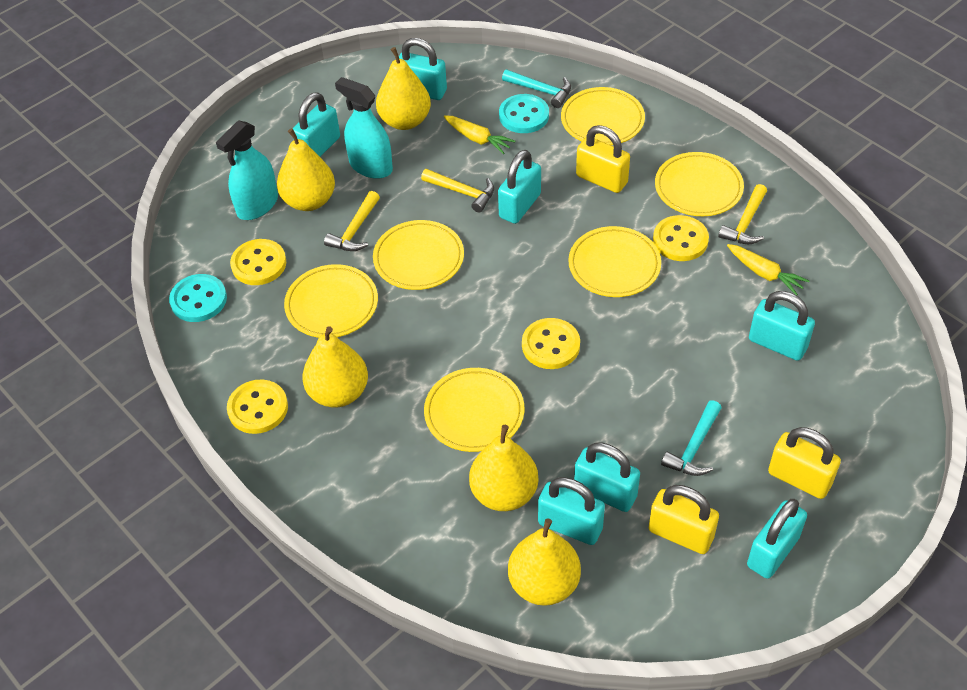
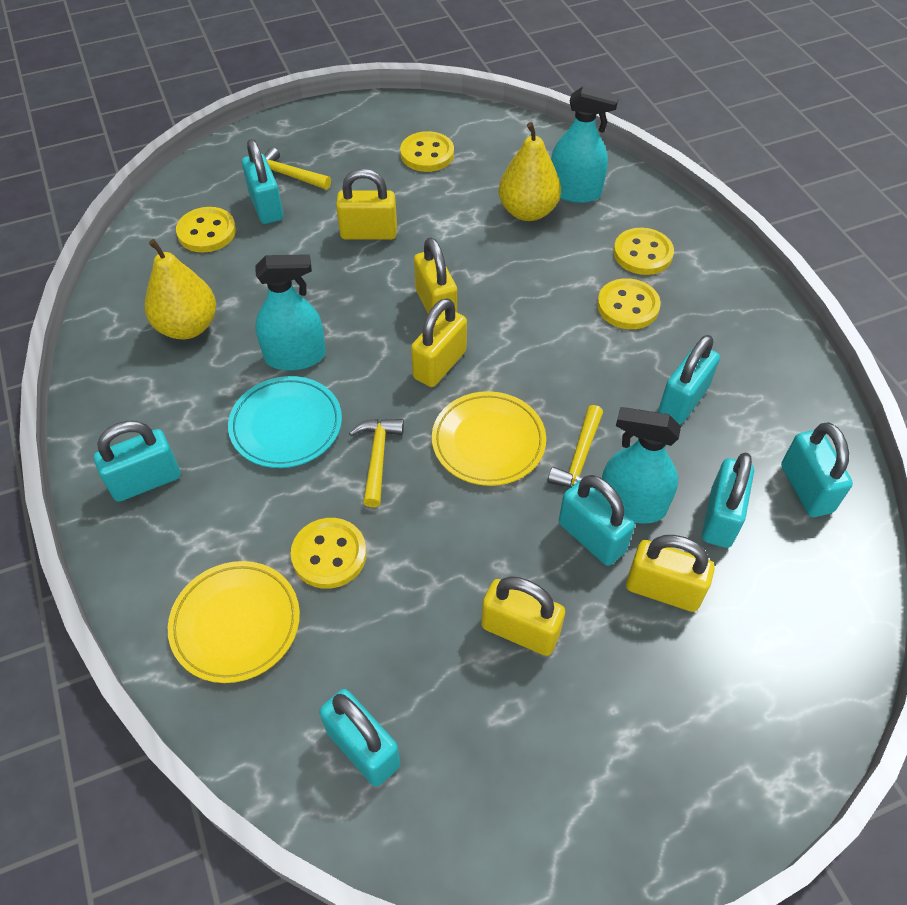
turquoise button: [169,274,227,322] [499,94,549,133] = 2 -> none = 0
turquoise hammer: [502,69,571,108] [661,400,722,476] = 2 -> none = 0
turquoise plate: none = 0 -> [228,376,342,468] = 1
turquoise spray bottle: [216,120,278,220] [335,77,393,179] = 2 -> [255,254,326,371] [551,86,619,203] [602,407,681,524] = 3
yellow button: [227,380,288,434] [230,239,286,285] [522,318,580,369] [653,215,709,261] = 4 -> [176,207,236,252] [291,518,367,589] [400,131,454,172] [597,278,661,329] [613,228,674,275] = 5
yellow carrot: [444,115,515,154] [727,244,809,296] = 2 -> none = 0
yellow padlock: [576,125,630,193] [649,485,719,554] [768,427,841,499] = 3 -> [336,169,397,240] [411,298,467,387] [414,237,457,314] [481,576,565,656] [626,535,715,612] = 5
yellow pear: [277,128,335,211] [302,326,368,408] [376,47,431,130] [469,425,539,511] [508,518,581,606] = 5 -> [145,239,216,339] [498,122,561,221] = 2
yellow plate: [284,264,378,338] [373,220,464,290] [424,368,524,452] [561,87,645,145] [568,226,661,297] [655,152,744,216] = 6 -> [168,561,300,683] [432,391,546,486] = 2

